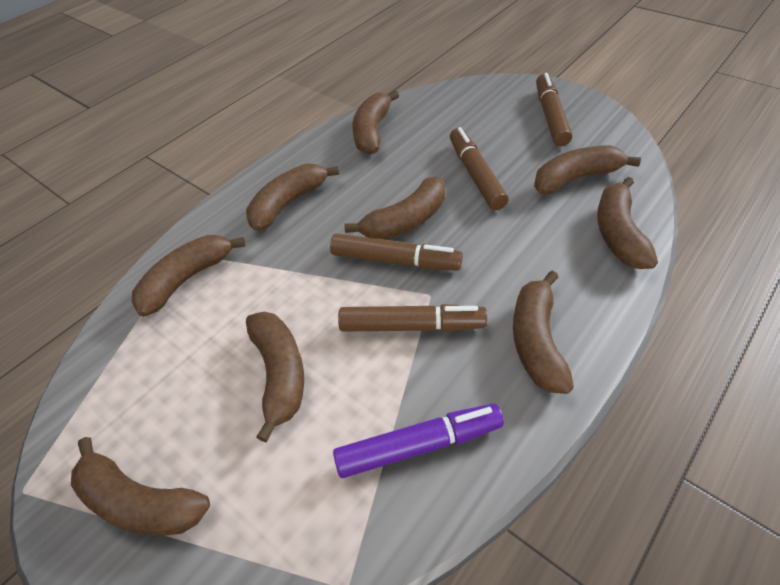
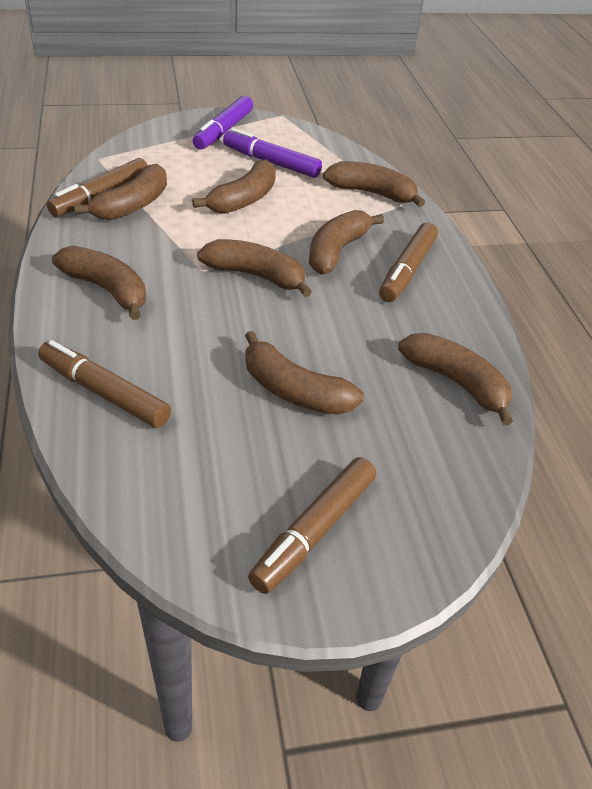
brown banana: [71,437,210,536] [131,235,245,317] [246,163,339,231] [246,311,304,442] [345,176,445,239] [353,91,399,155] [513,271,574,394] [534,145,641,194] [597,177,658,269] = 9 -> [52,246,146,320] [74,164,167,220] [192,159,276,214] [197,239,312,297] [245,331,364,415] [309,210,384,274] [323,161,425,207] [398,333,513,425] = 8
purple marker: [333,403,504,478] = 1 -> [193,96,253,150] [223,128,322,178] = 2

